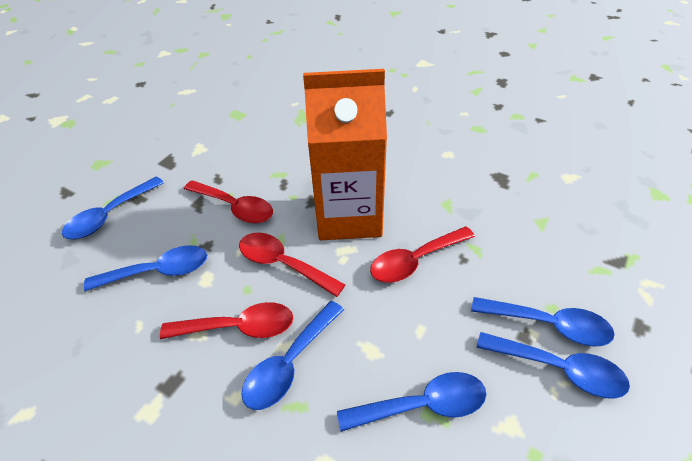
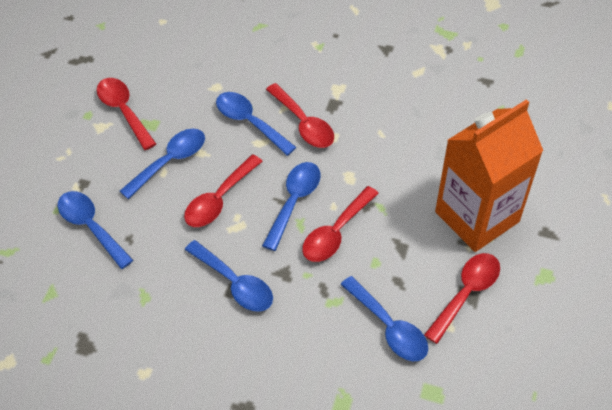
red spoon: [160,302,293,339] [184,180,273,223] [239,233,345,297] [370,227,475,283] = 4 -> [97,78,156,150] [184,154,263,227] [266,83,334,148] [302,186,379,262] [424,253,500,344] = 5

